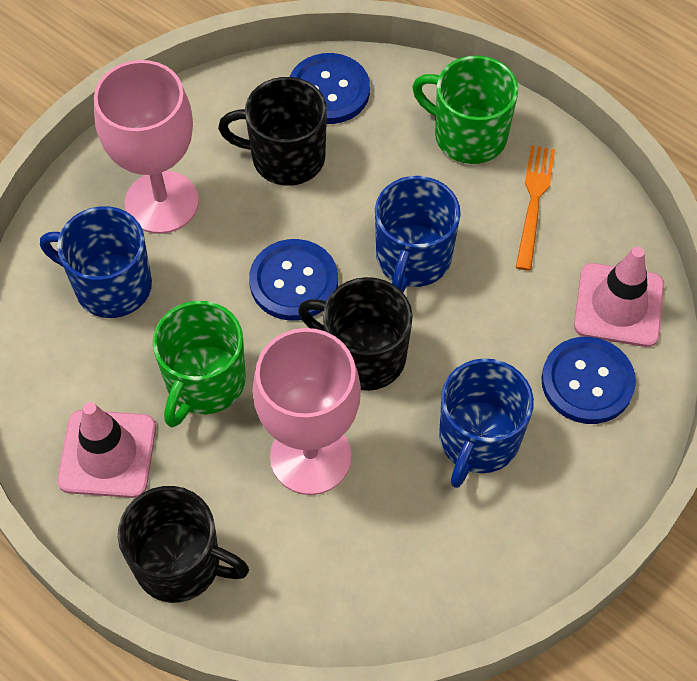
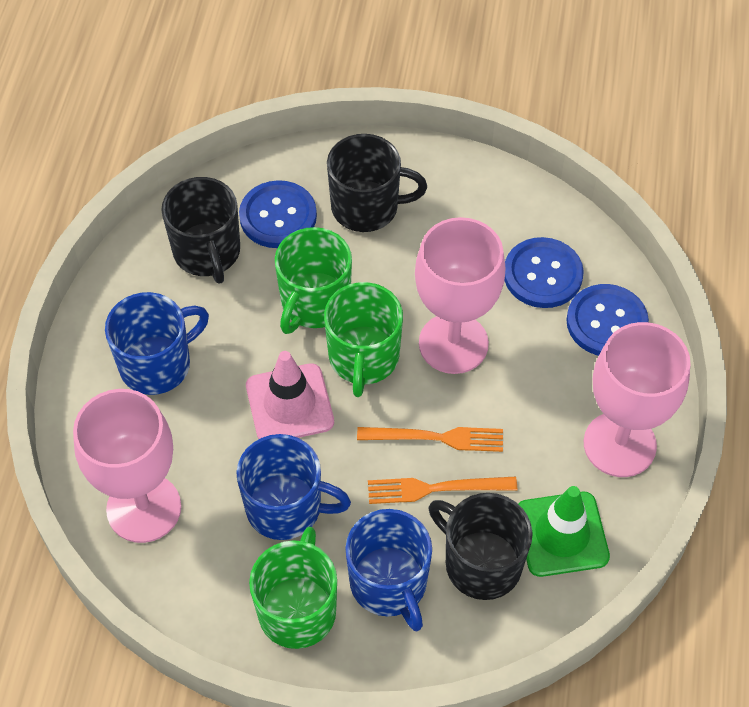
green mug: [153,301,246,427] [412,55,518,164] = 2 -> [249,527,337,649] [275,227,352,334] [324,282,403,397] = 3
green traffic cone: none = 0 -> [518,486,610,577] = 1
orange fork: [515,145,555,271] = 1 -> [357,427,503,452] [368,477,517,504] = 2
pink goblet: [94,60,199,234] [252,328,361,495] = 2 -> [73,389,181,543] [415,217,506,374] [584,322,691,477] = 3
pink traffic cone: [57,402,156,498] [574,246,664,347] = 2 -> [246,351,334,439] = 1

